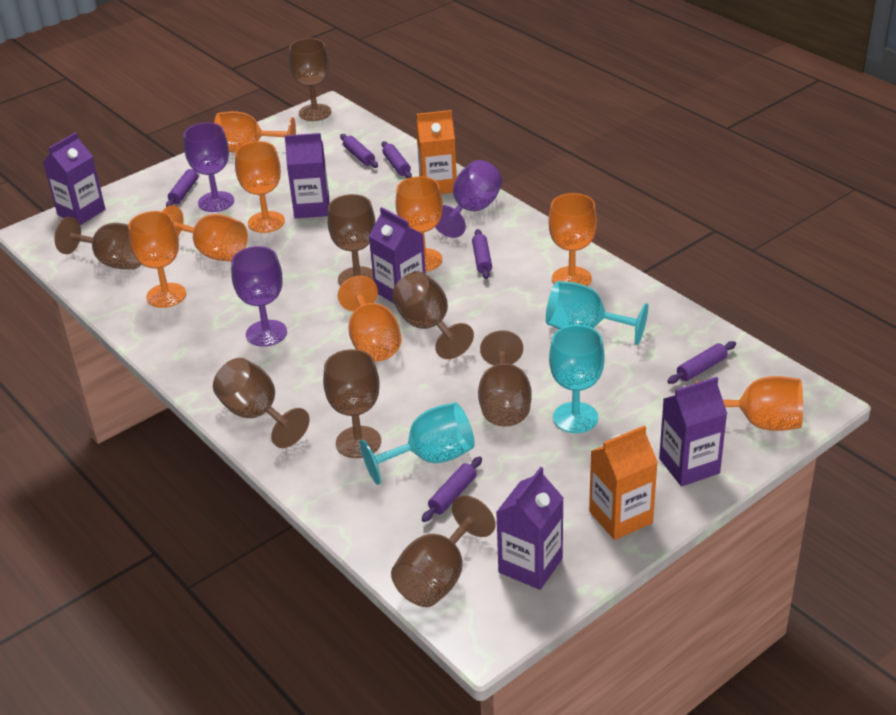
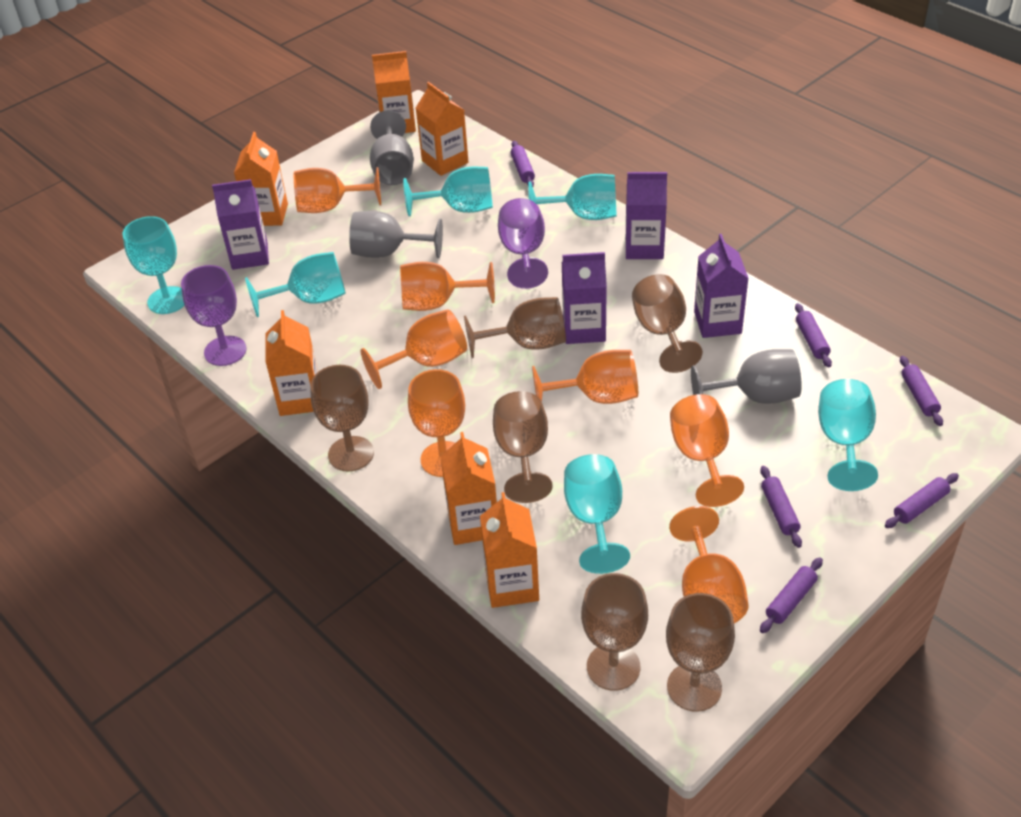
brown goblet: [54,217,142,269] [213,358,310,448] [289,38,331,121] [323,349,381,458] [327,194,376,286] [391,495,495,607] [392,272,474,359] [478,330,532,426] = 8 -> [311,365,374,472] [464,297,566,358] [493,391,553,503] [581,573,648,691] [632,274,703,373] [666,593,735,712] = 6
grey goblet: none = 0 -> [349,211,443,258] [370,110,414,185] [691,349,802,404] = 3
orange carton: [416,110,457,194] [589,425,658,540] = 2 -> [234,132,288,226] [266,310,318,416] [372,51,416,133] [416,82,468,176] [440,432,497,545] [480,492,539,608] = 6
orange goblet: [128,211,186,308] [162,205,248,262] [214,111,296,153] [235,141,285,233] [338,276,402,361] [396,176,443,272] [548,193,597,286] [696,376,803,431] = 8 -> [294,167,381,213] [361,309,467,389] [400,262,495,311] [408,369,465,477] [532,350,638,404] [669,506,749,623] [670,394,744,507] = 7
purple carton: [43,132,105,225] [285,133,329,218] [369,207,426,303] [496,467,564,590] [659,377,727,486] = 5 -> [212,179,269,270] [562,252,607,344] [626,172,667,259] [694,234,749,338] = 4
purple goblet: [184,122,234,212] [231,246,287,347] [435,160,502,238] = 3 -> [181,265,247,366] [498,198,548,289] = 2
turquoise goblet: [360,402,475,485] [546,281,648,345] [549,325,605,433] = 3 -> [123,216,185,314] [245,252,346,317] [403,167,493,216] [528,174,617,220] [564,454,630,574] [818,379,878,491] = 6

